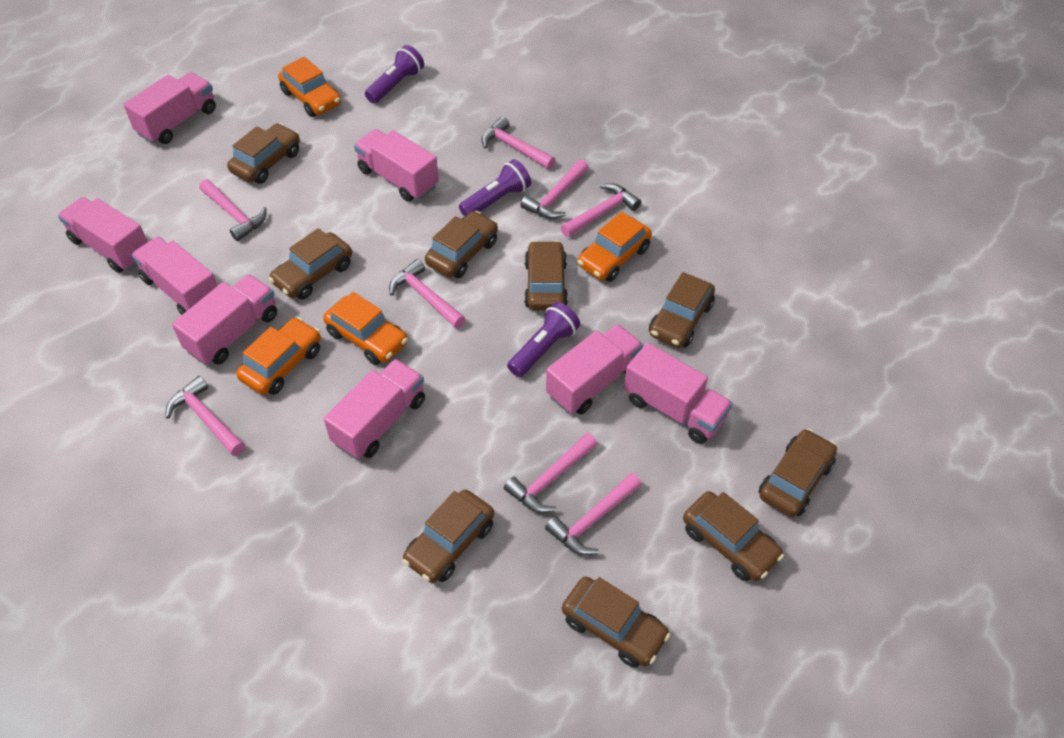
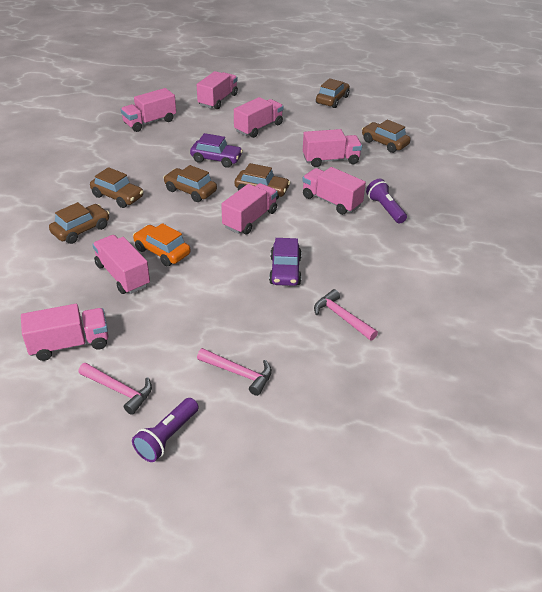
brown car: [227,123,300,184] [269,228,352,300] [402,490,494,583] [425,211,498,278] [524,240,568,310] [562,576,671,668] [649,272,715,348] [683,491,784,581] [759,429,837,517] = 9 -> [49,202,110,244] [90,167,144,208] [163,165,217,202] [234,163,290,200] [316,78,350,108] [362,120,411,153] = 6
orange car: [236,317,321,395] [278,57,341,117] [323,292,408,365] [577,212,652,282] = 4 -> [133,223,191,266] = 1
pink hammer: [165,376,245,456] [199,179,267,241] [389,259,466,328] [481,116,555,169] [504,433,597,513] [520,159,589,219] [545,473,642,555] [561,183,641,237] = 8 -> [78,363,152,415] [197,348,272,396] [314,289,378,341] = 3
purple car: none = 0 -> [190,133,243,168] [269,238,302,286] = 2
purple flashlight: [365,45,424,104] [459,159,531,217] [507,302,580,377] = 3 -> [132,398,199,462] [366,179,407,223] = 2

